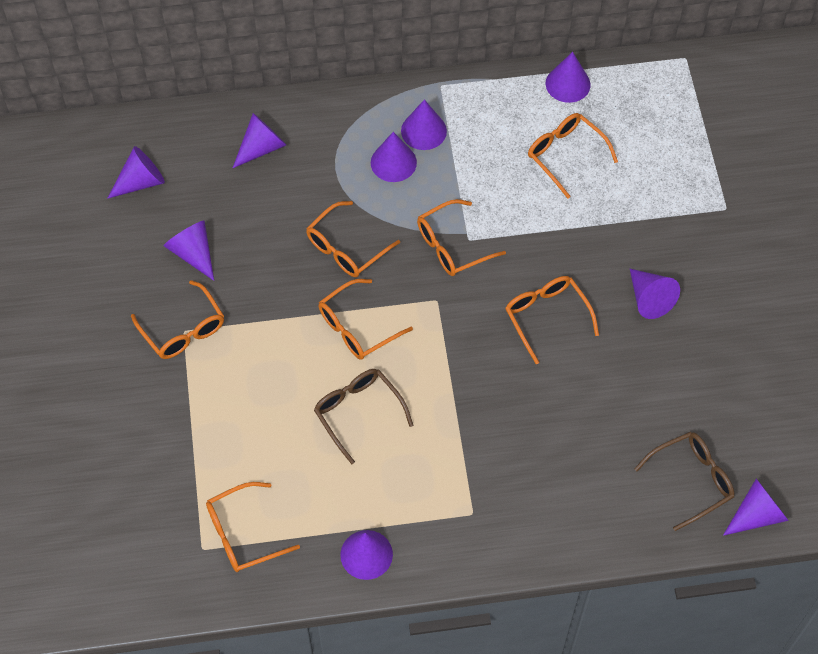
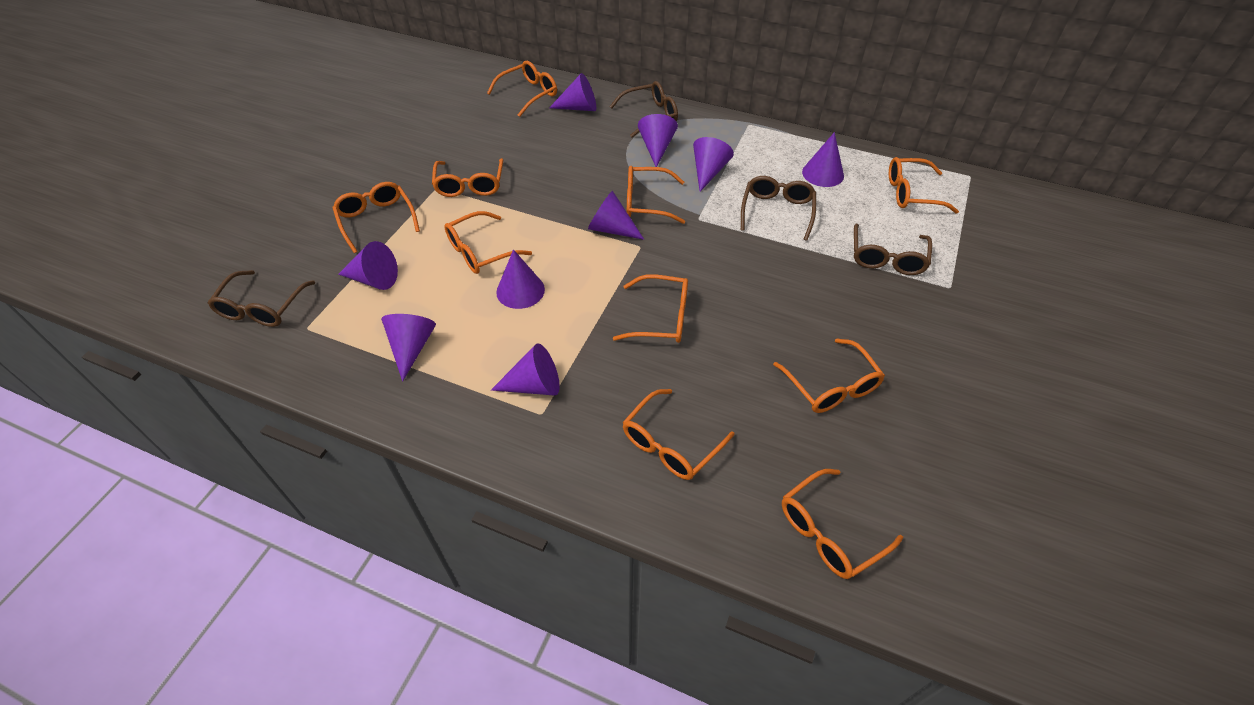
brown glasses: [314,369,413,464] [634,432,735,531] = 2 -> [208,270,315,327] [610,81,678,137] [741,176,816,241] [854,224,932,275] = 4
orange glasses: [131,280,224,359] [206,482,300,572] [306,201,400,277] [318,279,413,360] [417,199,506,276] [505,276,599,364] [528,113,618,199] = 7 -> [333,182,420,253] [432,158,503,197] [444,211,532,274] [487,61,557,117] [613,274,688,343] [622,389,735,480] [627,166,685,224] [773,339,885,413] [782,469,903,579] [889,157,959,213] = 10

